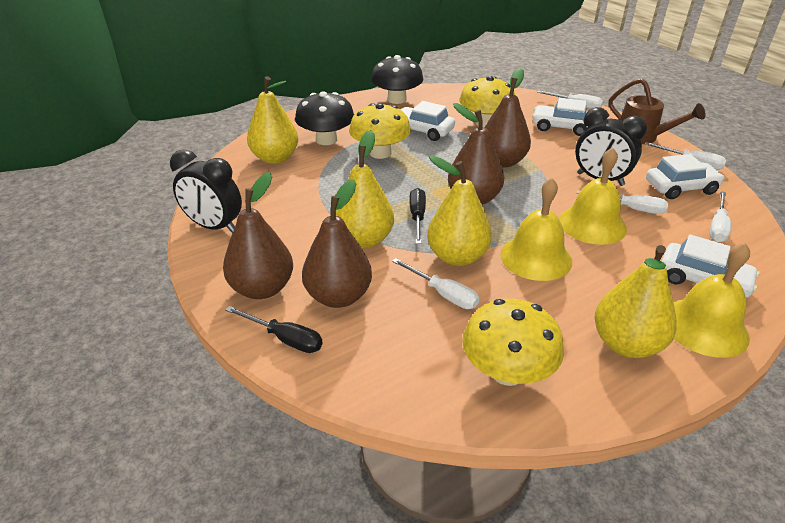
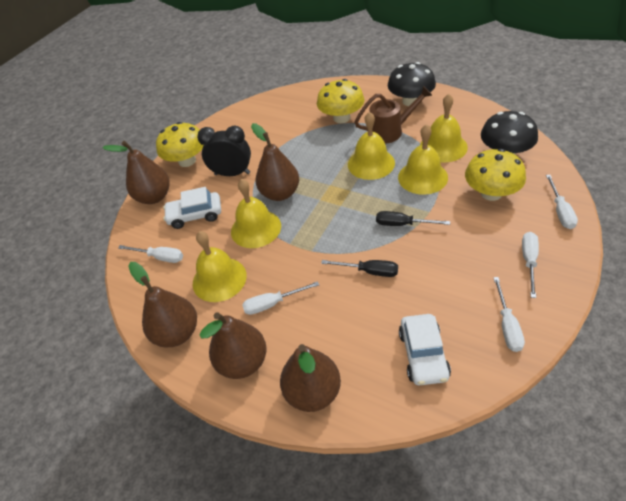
black clock: [170,150,242,233] [575,107,647,186] = 2 -> [197,126,251,176] = 1
brown pear: [223,172,293,299] [302,179,372,308] [448,103,504,205] [485,68,531,168] = 4 -> [102,141,170,204] [128,262,197,347] [200,312,267,379] [251,123,299,201] [280,344,341,412] = 5
white car: [401,101,455,141] [532,98,588,136] [646,154,725,199] [662,234,760,298] = 4 -> [163,187,221,229] [399,314,451,386] = 2
yellow bell: [500,178,572,281] [559,147,627,245] [674,242,750,358] = 3 -> [193,231,247,302] [231,179,281,248] [348,112,395,180] [398,124,448,195] [420,94,468,162] = 5
yellow pear: [247,76,298,164] [336,130,394,248] [427,156,492,266] [594,245,677,358] = 4 -> none = 0

